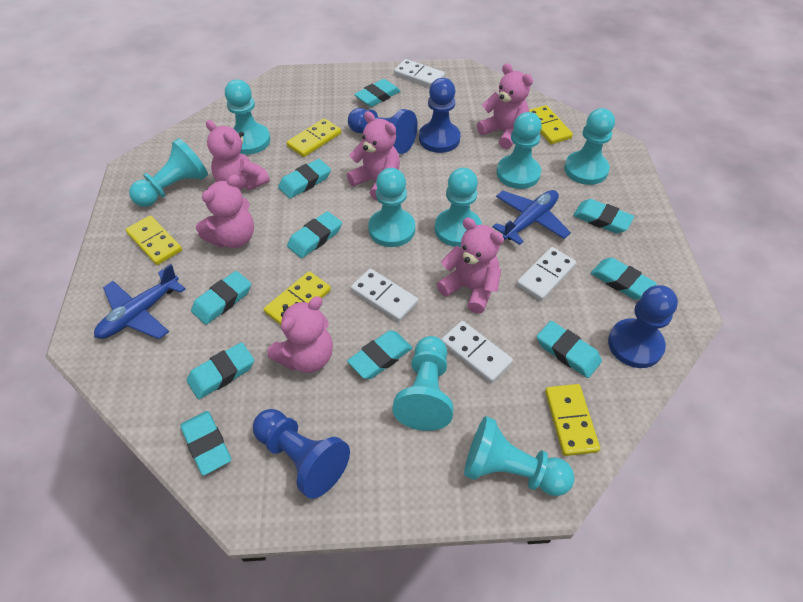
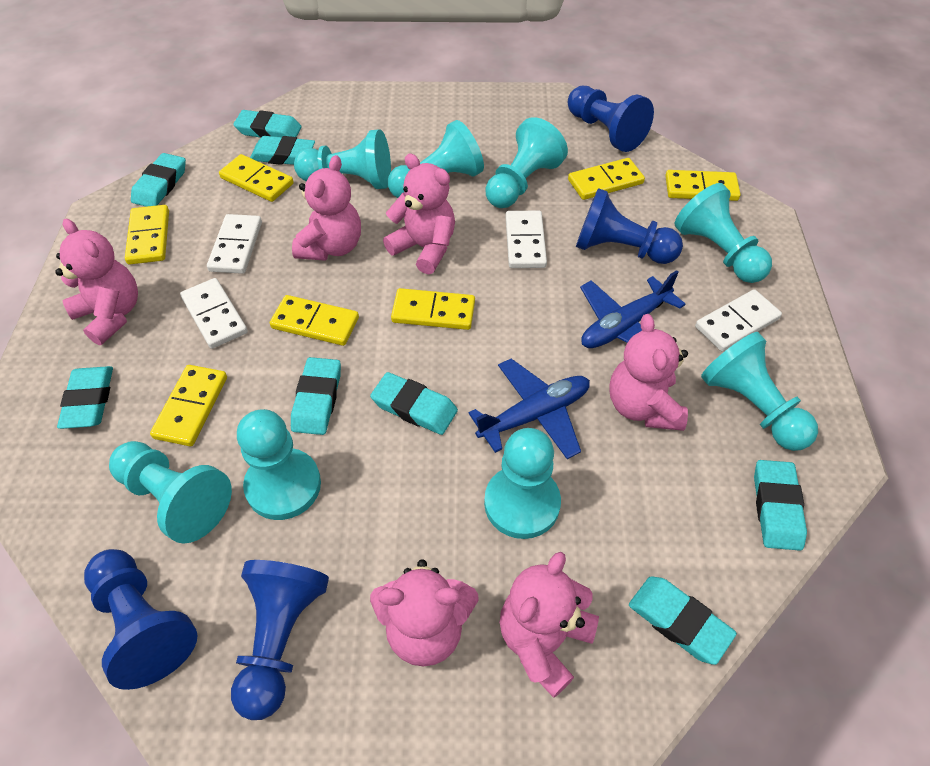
turquoise eraser: [181,411,231,476] [187,342,254,399] [191,271,251,325] [278,159,331,198] [287,211,342,258] [347,330,412,379] [354,79,400,107] [537,321,602,378] [573,199,634,233] [591,258,657,300] = 10 -> [57,366,113,429] [131,153,186,207] [233,110,302,138] [250,136,315,165] [291,357,341,435] [370,372,458,435] [629,576,737,665] [754,460,807,551] = 8
yellow domino: [126,215,182,265] [264,271,331,325] [287,118,341,157] [529,105,573,144] [545,384,600,456] = 5 -> [125,205,169,264] [150,365,227,446] [219,154,294,202] [270,295,359,346] [391,288,475,330] [568,158,645,200] [665,170,741,201] = 7

